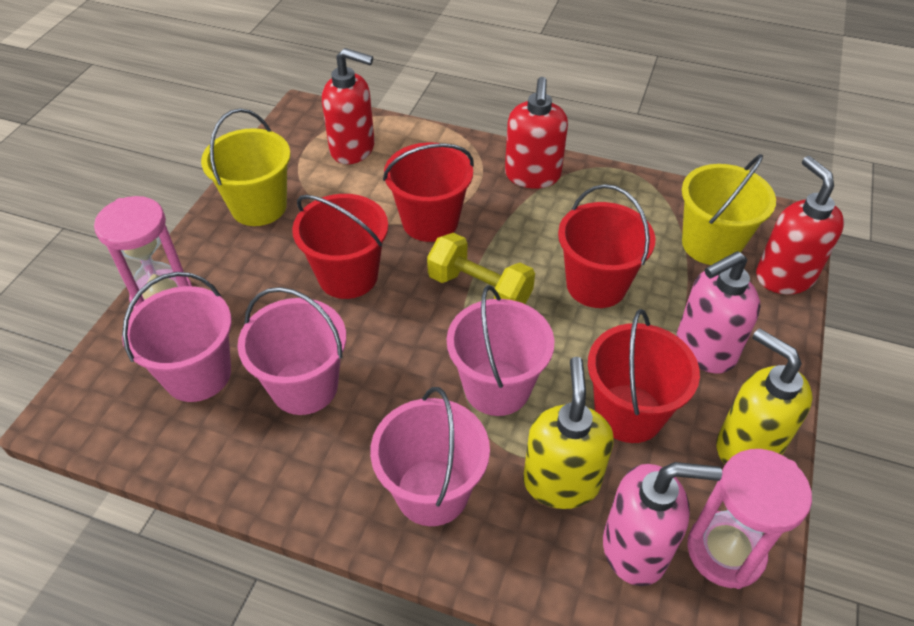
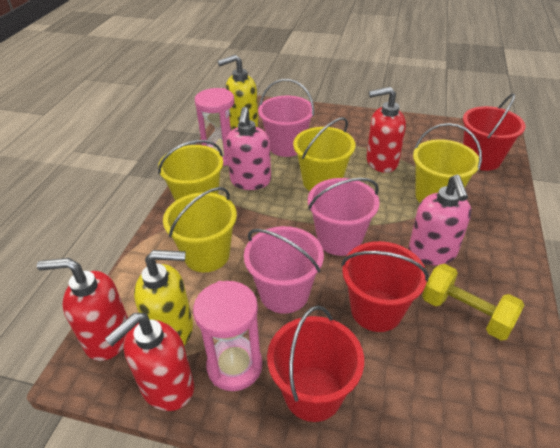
pink bucket: [122,272,231,402] [238,287,346,415] [370,387,490,526] [447,285,554,416] = 4 -> [244,226,324,314] [258,79,314,157] [308,178,379,256] = 3
red bucket: [292,194,388,299] [383,142,474,242] [558,184,656,308] [588,309,700,443] = 4 -> [267,306,364,422] [341,241,429,332] [463,93,525,171] = 3
yellow bucket: [201,109,291,226] [682,154,776,265] = 2 -> [158,140,223,201] [163,187,237,272] [293,117,355,191] [413,123,482,202] = 4

